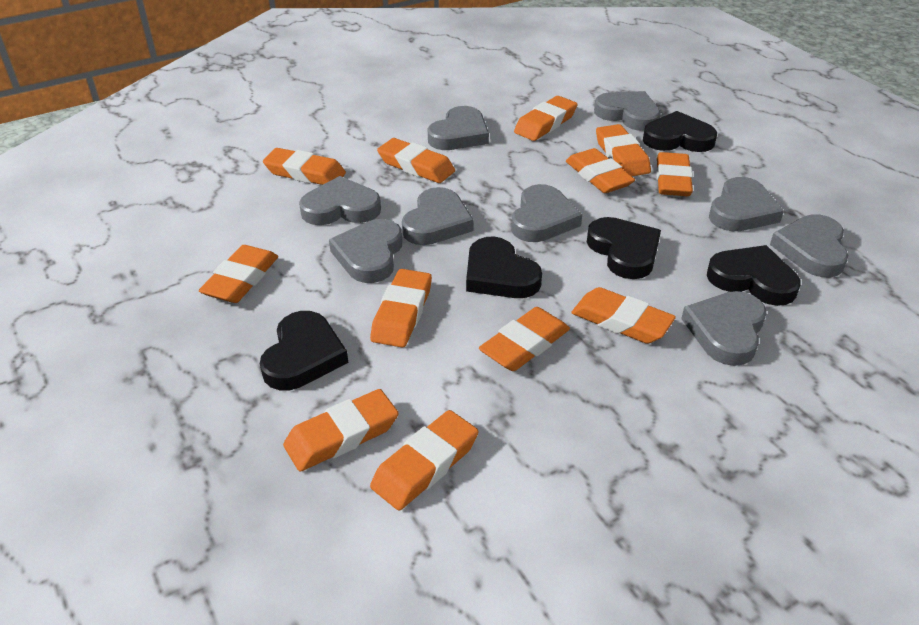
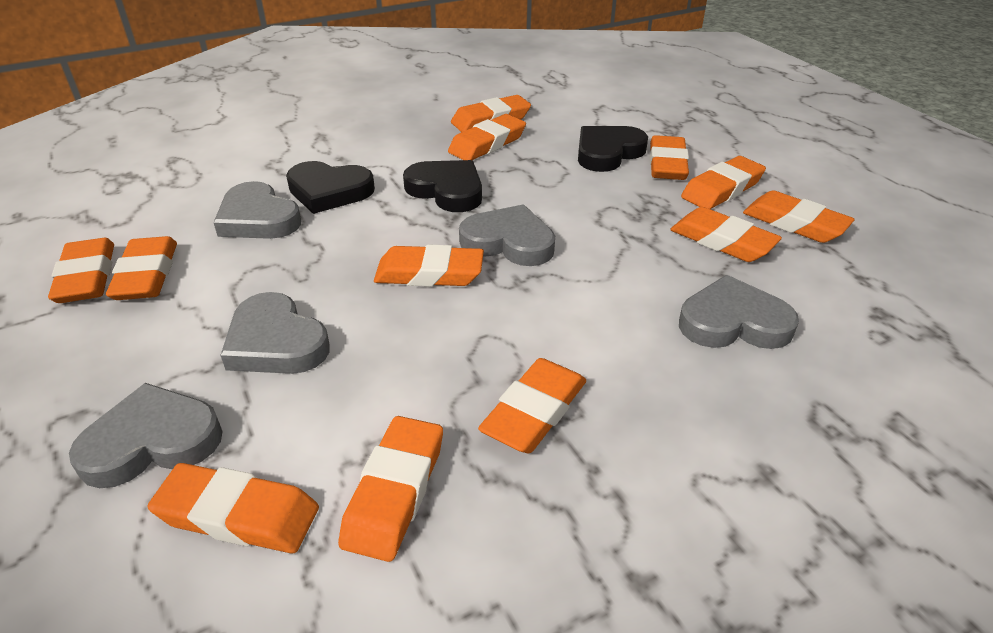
black heart: [260,311,348,390] [466,237,542,298] [587,217,661,279] [643,111,717,152] [707,245,801,306] = 5 -> [286,161,375,214] [403,160,482,212] [578,126,648,172] = 3
grey heart: [299,176,381,225] [329,219,402,283] [402,187,474,245] [427,106,489,150] [511,184,582,242] [594,91,661,131] [681,291,766,366] [709,177,784,231] [770,214,848,277] = 9 -> [69,383,223,488] [213,181,301,239] [220,292,330,374] [459,205,555,266] [679,275,799,349] = 5

